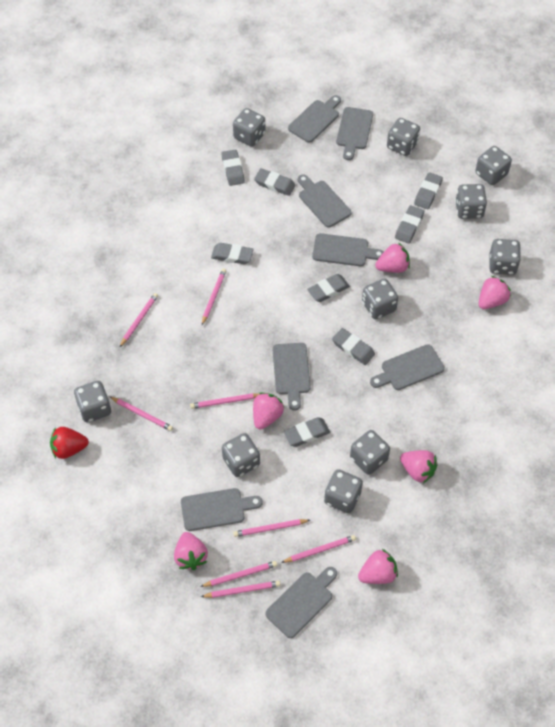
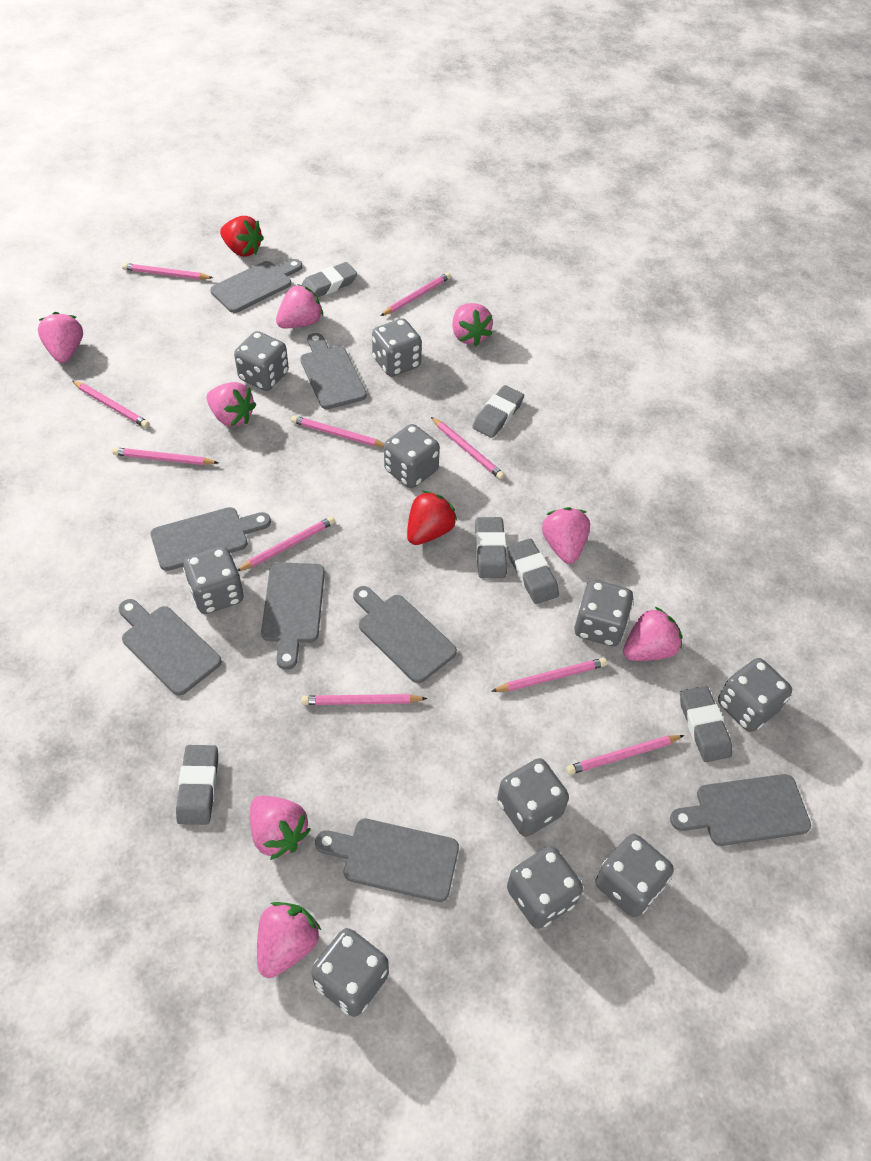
grey eraser: [211,243,254,264] [221,150,245,186] [254,168,296,196] [284,417,330,447] [307,274,350,302] [332,328,375,365] [395,205,424,243] [414,172,443,209] = 8 -> [176,745,218,825] [301,262,357,297] [472,385,524,438] [475,517,507,578] [508,539,559,604] [680,686,732,762] = 6
pink pencil: [110,397,173,431] [120,293,158,347] [190,393,260,409] [200,561,277,587] [201,581,281,598] [202,268,226,325] [233,519,310,537] [281,535,356,563] = 8 -> [72,381,149,428] [112,447,219,465] [122,263,213,280] [237,516,335,571] [291,416,385,447] [301,694,427,705] [380,272,451,316] [431,417,505,479] [491,658,607,692] [566,735,684,775] = 10
pink strawberry: [174,532,208,570] [253,392,284,430] [358,549,398,584] [375,243,410,273] [400,450,438,484] [479,276,511,309] = 6 -> [38,312,83,363] [207,382,256,427] [250,796,311,860] [257,902,321,978] [276,284,323,328] [452,303,493,346] [542,507,590,564] [623,607,682,661] = 8
red strawberry: [50,427,89,459] = 1 -> [220,216,264,257] [407,491,457,545] = 2

